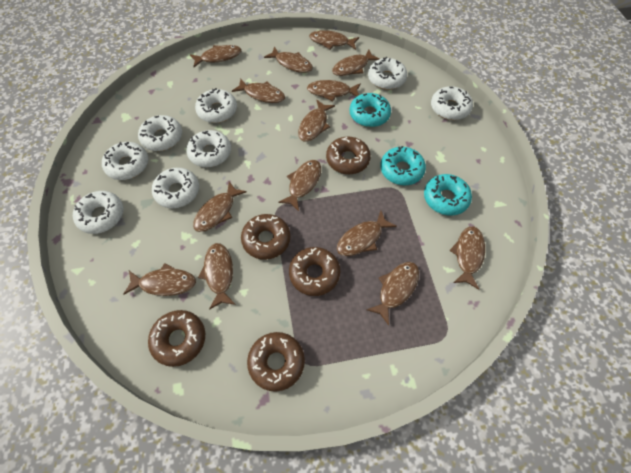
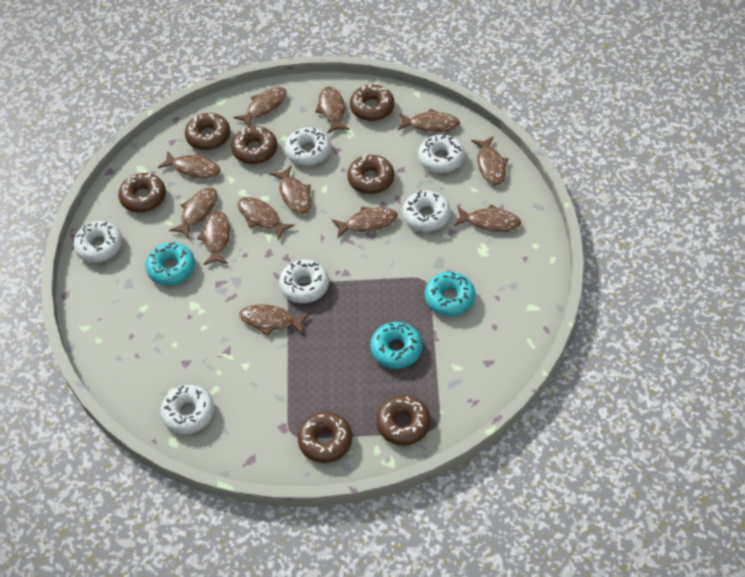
brown donut: [148,310,205,367] [241,214,290,260] [247,332,305,392] [289,247,340,296] [326,137,371,174] = 5 -> [118,173,166,213] [185,113,230,150] [231,126,277,164] [298,412,352,463] [347,155,394,194] [350,84,395,121] [376,395,431,446] = 7
brown fish: [123,263,196,296] [190,45,241,67] [193,182,247,232] [198,243,236,310] [232,79,285,103] [264,47,313,73] [278,160,321,211] [298,99,335,142] [307,80,361,101] [309,30,359,50] [332,49,380,76] [337,211,397,256] [366,262,419,325] [449,226,485,290] = 14 -> [158,151,221,178] [169,188,217,239] [197,211,230,265] [234,87,286,127] [238,197,295,240] [239,304,309,336] [270,166,311,214] [315,87,350,134] [332,206,398,239] [398,109,460,132] [454,205,521,232] [471,136,509,185] = 12
white donut: [73,191,123,234] [102,142,148,180] [138,115,182,151] [152,167,199,208] [186,130,231,167] [195,88,237,123] [368,57,407,90] [431,86,473,120] = 8 -> [73,221,123,262] [160,385,214,434] [279,260,329,303] [285,128,331,166] [402,191,451,232] [418,134,465,173] = 6

